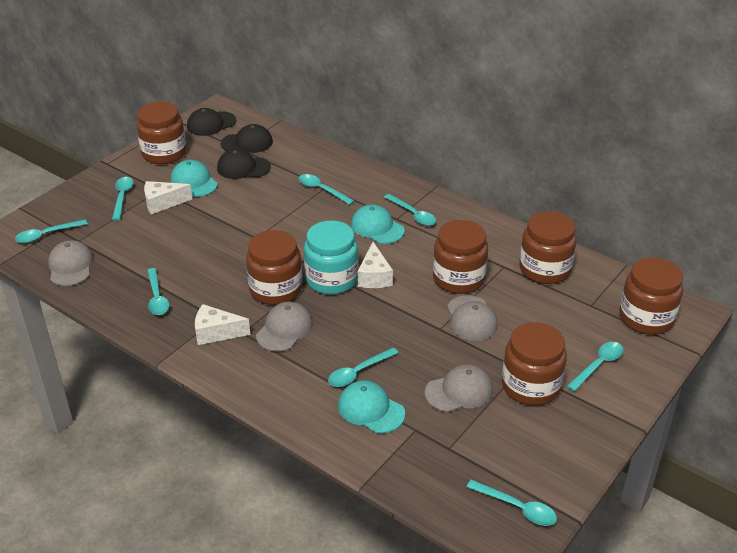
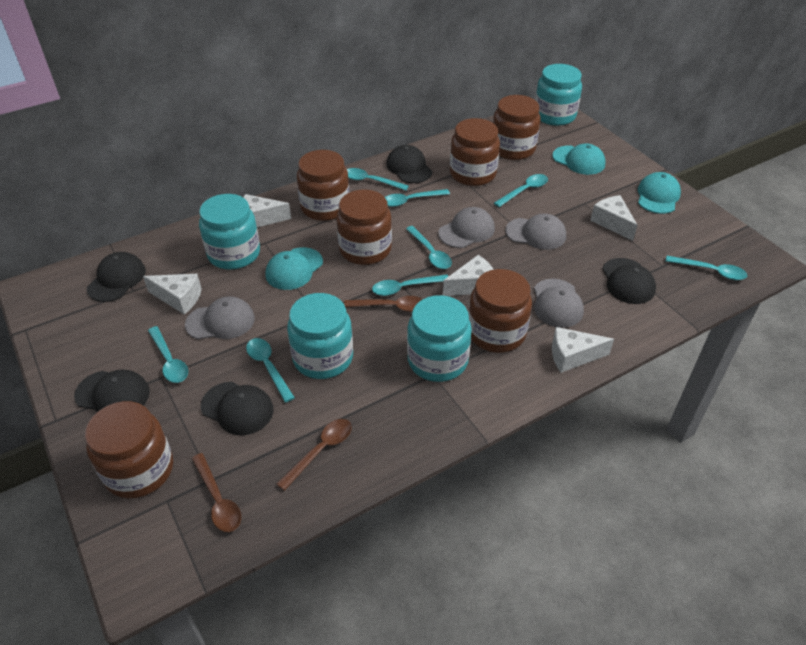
black cap: [187,108,236,136] [217,149,271,179] [221,124,273,153] = 3 -> [74,370,150,412] [87,252,146,302] [201,382,274,435] [386,145,432,183] [602,258,656,304] = 5
brown spoon: none = 0 -> [192,453,241,532] [276,419,352,491] [344,296,422,312] = 3
turquoise jar: [304,221,358,295] = 1 -> [199,194,260,270] [287,293,353,379] [407,295,472,382] [535,64,582,126] = 4
white cheese: [144,181,192,214] [195,304,250,345] [358,242,393,288] = 3 -> [143,274,202,314] [243,194,291,227] [443,255,494,296] [552,327,614,373] [590,195,638,241] = 5

